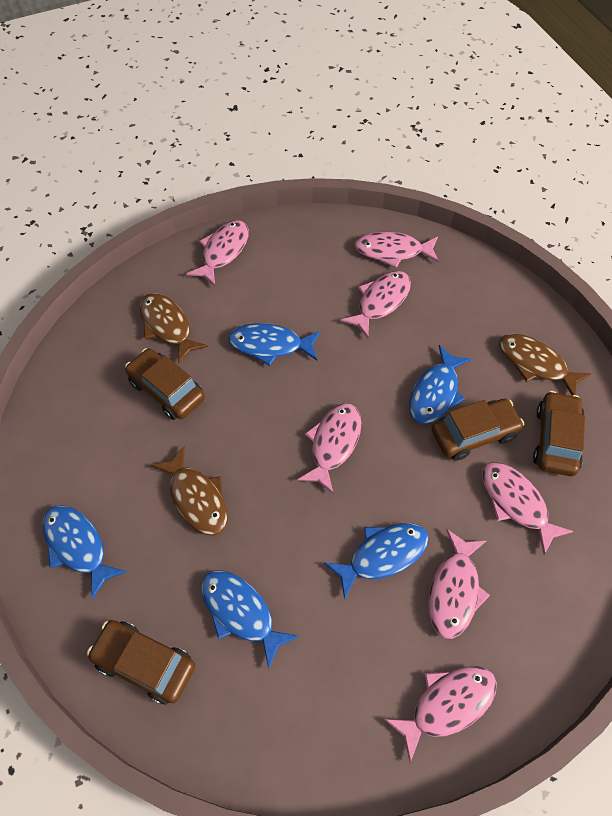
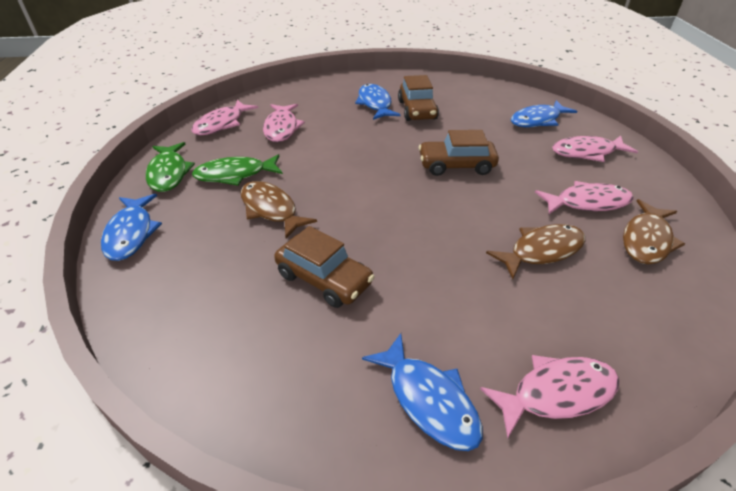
blue fish: [42,505,127,599] [201,570,299,669] [228,323,320,366] [324,523,429,600] [409,345,472,424] = 5 -> [101,194,162,261] [355,84,400,120] [362,333,483,451] [511,100,577,127] = 4
brown car: [87,620,195,705] [125,348,205,420] [431,399,524,461] [533,391,585,476] = 4 -> [274,226,374,308] [398,75,439,121] [419,130,499,176] = 3
green fish: none = 0 -> [146,142,195,192] [192,154,283,186] = 2
pink fish: [186,220,249,286] [297,403,361,494] [340,271,411,338] [354,231,439,268] [384,666,497,763] [428,529,490,639] [482,462,573,555] = 7 -> [192,100,258,135] [263,104,305,142] [480,355,620,438] [535,181,634,214] [552,135,638,162] = 5

